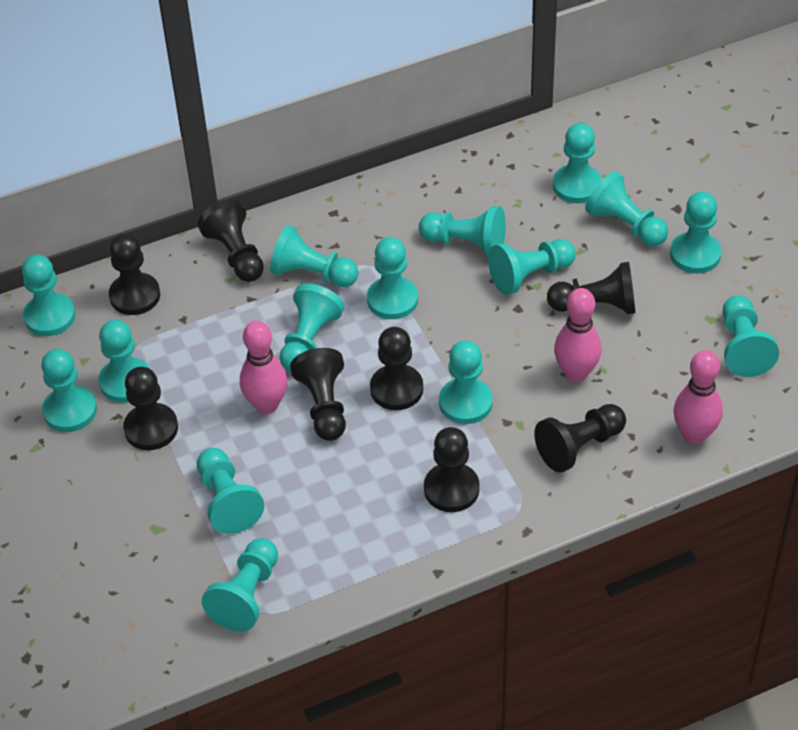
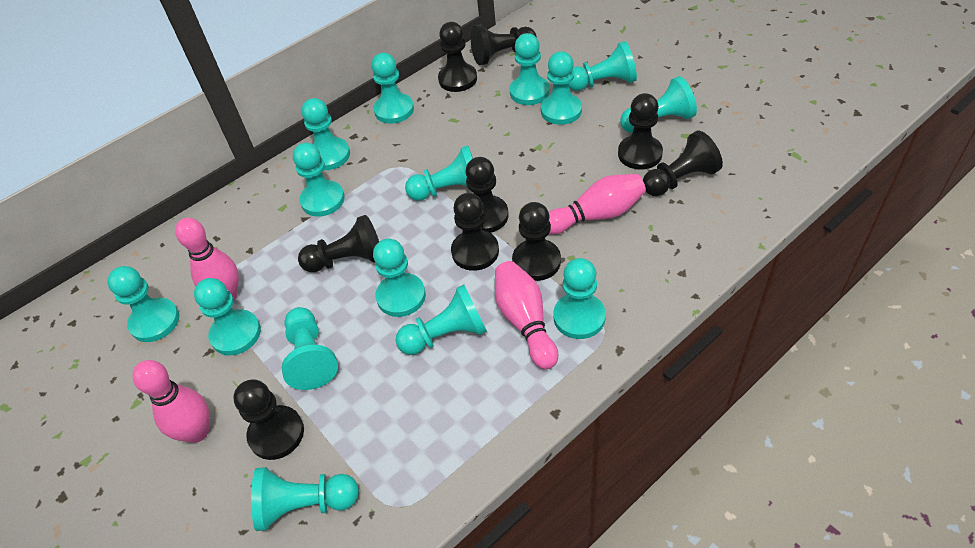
black pawn: [109,234,160,315] [123,367,178,450] [198,199,264,282] [290,348,346,441] [370,327,423,410] [424,427,480,512] [534,404,626,473] [547,262,636,314] = 8 -> [233,379,304,460] [298,215,379,272] [438,22,477,92] [451,193,499,271] [465,157,509,233] [471,25,537,65] [512,202,561,281] [618,93,663,170] [643,131,723,196] = 9
pink bowling pin: [240,321,287,414] [554,288,602,382] [673,350,723,444] = 3 -> [132,360,209,443] [175,218,239,300] [495,261,558,369] [549,174,646,234] = 4

